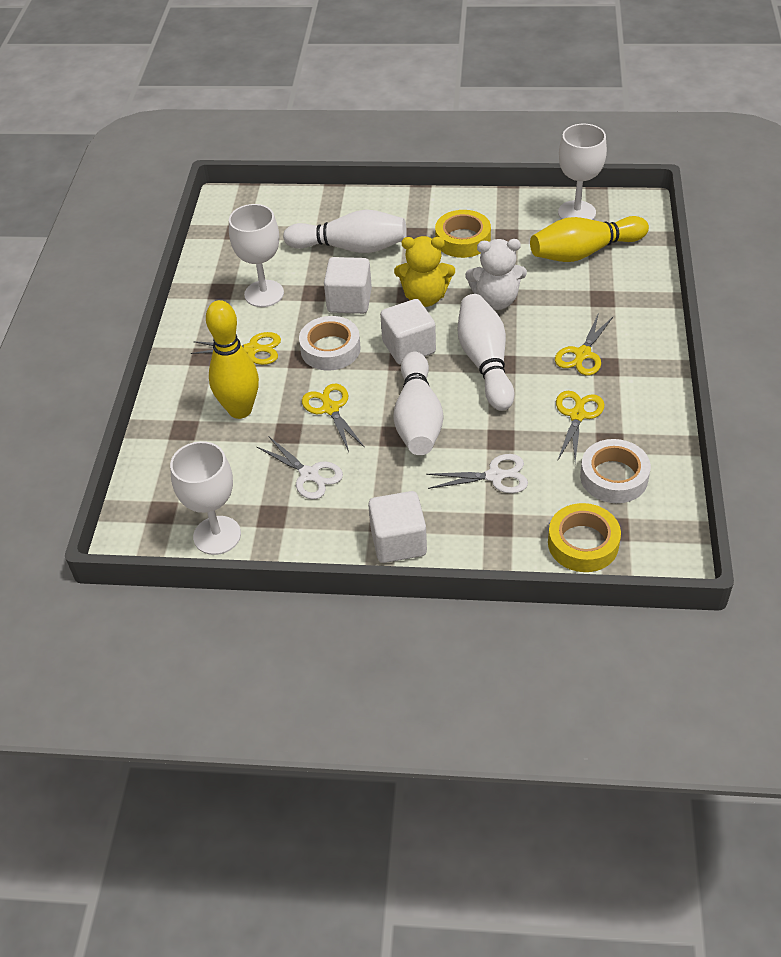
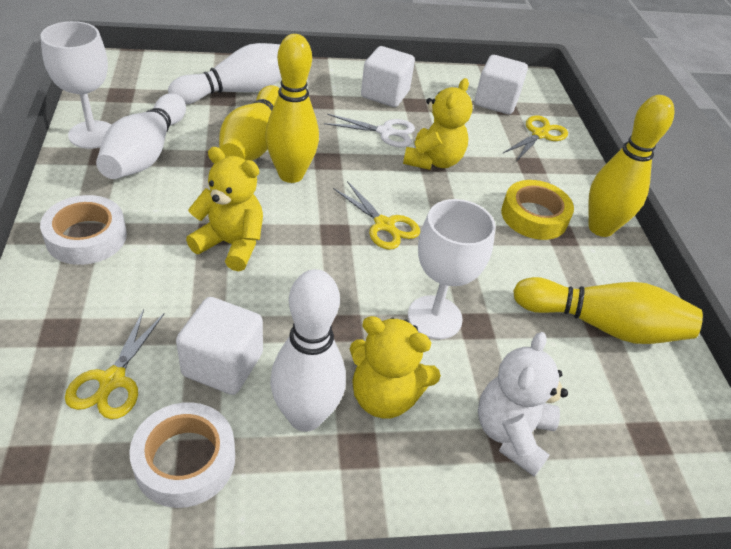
white goblet: [170,441,241,555] [229,204,284,307] [558,124,607,220] = 3 -> [40,21,111,149] [408,199,496,339] = 2
white scissors: [256,436,343,499] [426,454,528,493] = 2 -> [324,114,415,147] = 1
yellow bowling pin: [206,300,259,419] [530,216,649,262] = 2 -> [219,85,279,161] [265,34,319,183] [513,277,703,344] [588,95,674,237] = 4
yellow scissors: [191,332,281,365] [302,384,365,452] [555,313,613,375] [556,391,605,462] = 4 -> [65,309,165,419] [333,181,420,250] [503,115,568,161] = 3
yellow tape: [435,210,491,258] [548,503,621,572] = 2 -> [501,180,574,240] = 1
yellow teddy bear: [394,236,455,307] = 1 -> [186,147,263,271] [350,316,441,418] [403,78,473,170] = 3

